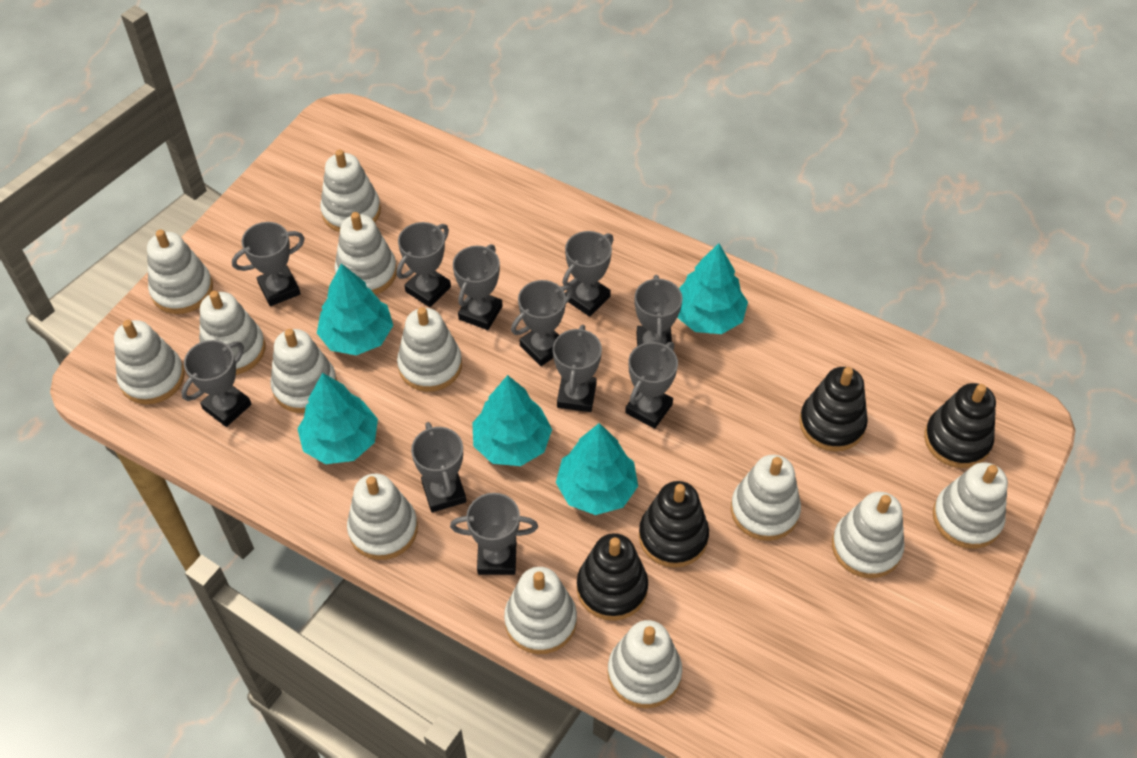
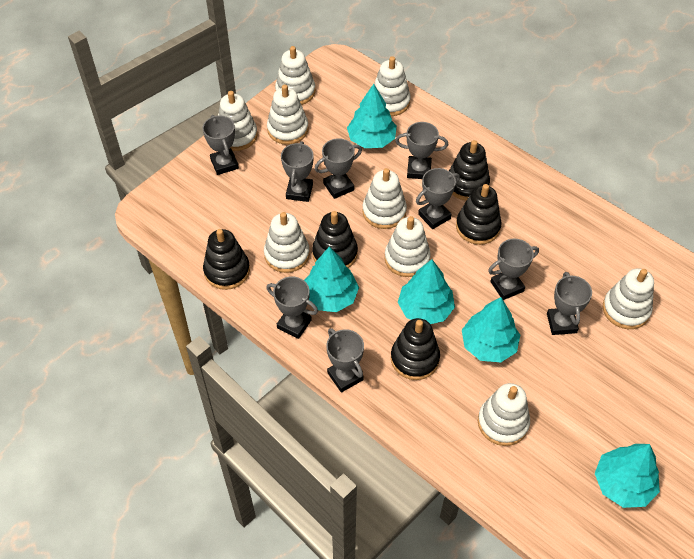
black stacking toy: [577,533,648,621] [639,481,709,568] [799,367,868,452] [924,383,996,468] = 4 -> [203,229,250,290] [312,211,358,268] [391,318,440,380] [449,140,490,201] [456,184,502,245] = 5
grey trophy: [181,340,251,427] [232,222,305,306] [396,222,451,307] [411,422,466,512] [450,493,538,575] [453,244,503,330] [511,280,573,366] [553,325,602,412] [563,231,613,316] [625,342,678,429] [635,275,683,346] = 11 -> [203,115,239,175] [266,276,318,339] [281,141,314,202] [315,138,362,199] [326,328,364,393] [395,122,448,179] [416,168,460,229] [488,239,539,300] [547,272,592,335] = 9
white stacking toy: [114,320,185,404] [147,230,213,314] [199,291,265,375] [271,329,337,413] [320,150,381,232] [335,212,397,295] [347,474,418,560] [397,307,462,392] [504,567,577,654] [608,620,682,708] [731,455,801,541] [832,492,905,578] [933,462,1008,549] = 13 -> [218,91,258,151] [264,212,310,273] [267,84,309,145] [275,46,315,105] [362,168,407,229] [374,56,411,116] [385,216,431,277] [478,383,530,446] [603,268,654,329] = 9

